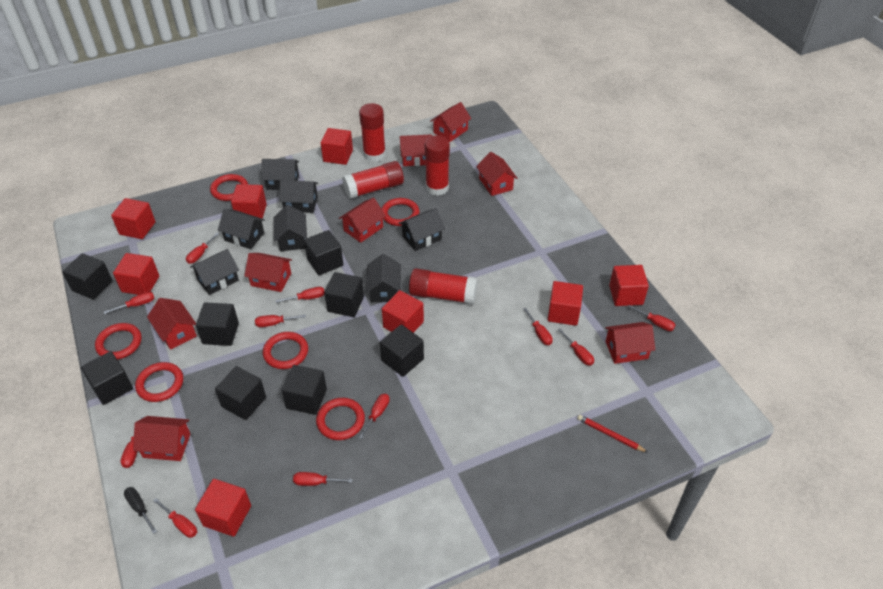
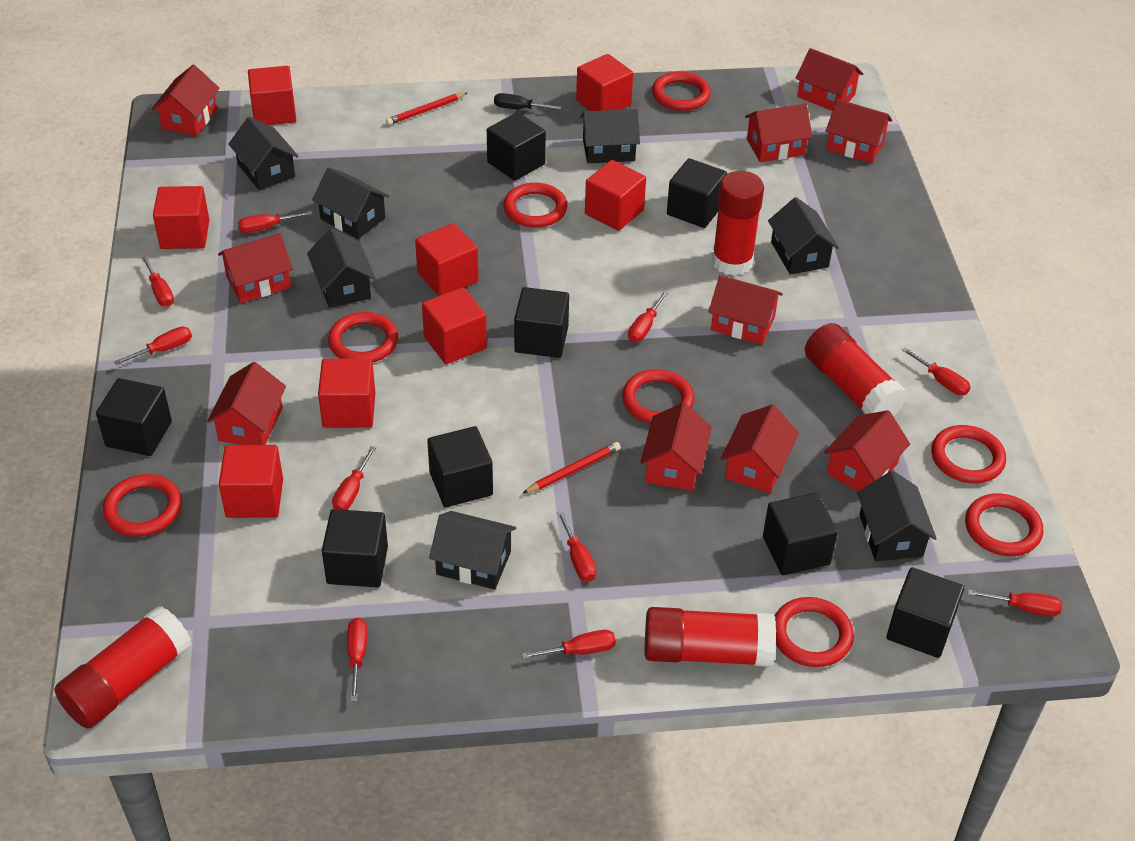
red house: [133,416,190,461] [147,298,197,350] [244,253,292,292] [339,198,386,243] [400,134,432,166] [430,102,471,142] [476,152,518,196] [605,322,655,364] = 8 -> [152,65,219,136] [207,362,286,445] [218,233,293,303] [640,402,712,491] [708,275,783,345] [721,404,799,493] [745,104,813,162] [796,48,863,111] [824,410,910,492] [825,99,892,163] = 10
red pencil: [577,415,648,453] = 1 -> [386,93,467,125] [522,442,621,494] = 2
red ring: [95,323,142,359] [135,362,183,402] [210,174,248,201] [263,332,308,369] [316,398,365,440] [382,198,419,226] = 6 -> [103,474,182,537] [328,312,398,362] [503,183,568,228] [622,369,694,423] [652,72,711,111] [775,597,854,667] [931,425,1006,483] [965,494,1043,556] = 8
red screwdriver: [104,292,154,314] [121,417,144,468] [153,498,197,538] [186,232,220,264] [255,315,306,327] [276,287,324,303] [293,472,353,486] [359,394,390,439] [523,308,553,345] [558,328,594,366] [628,305,676,331] = 11 -> [114,327,192,365] [141,256,174,307] [238,211,313,233] [332,446,376,510] [347,618,367,701] [522,630,616,659] [557,511,596,582] [628,291,669,343] [902,347,971,395] [968,590,1062,616] = 10

